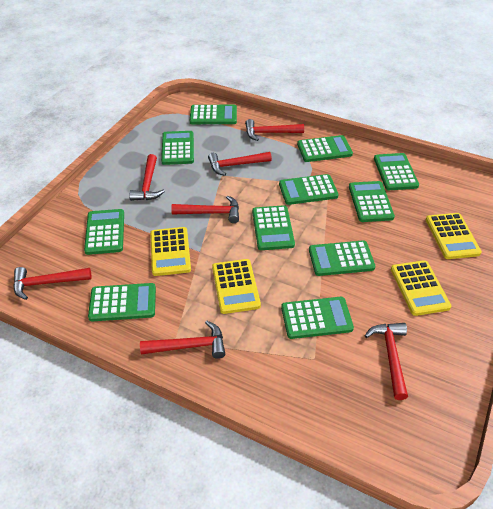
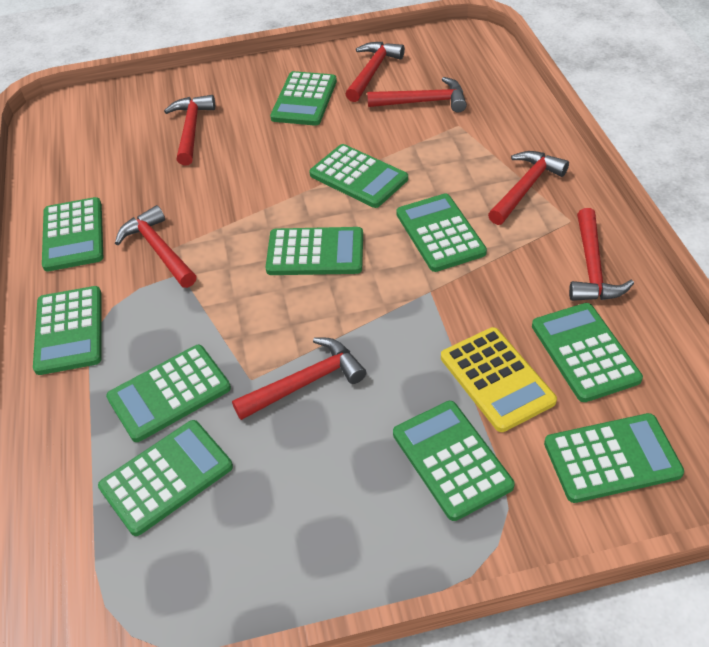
yellow calculator: [150,227,191,276] [212,259,261,314] [391,260,451,316] [426,213,482,259] = 4 -> [441,327,557,432] = 1

